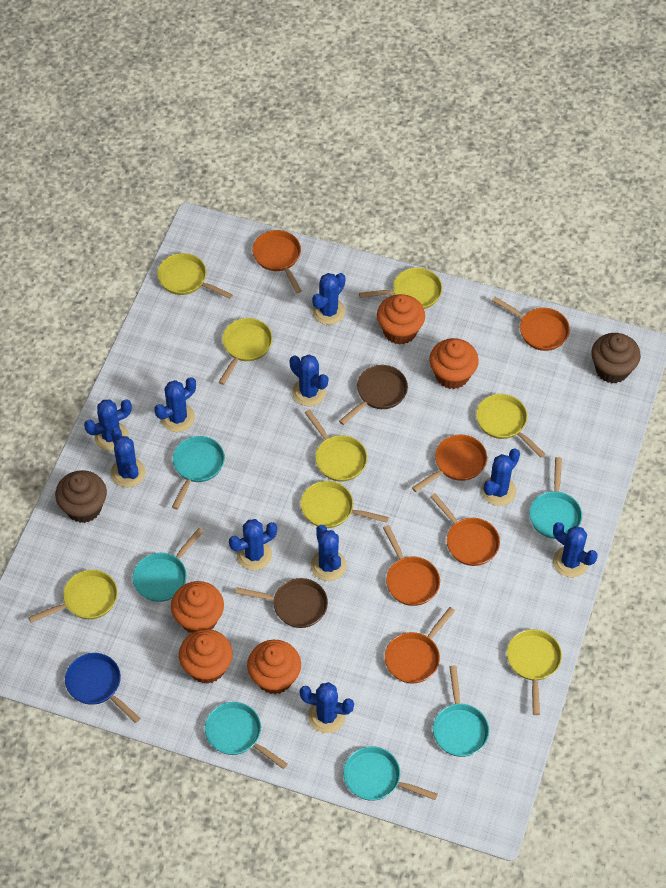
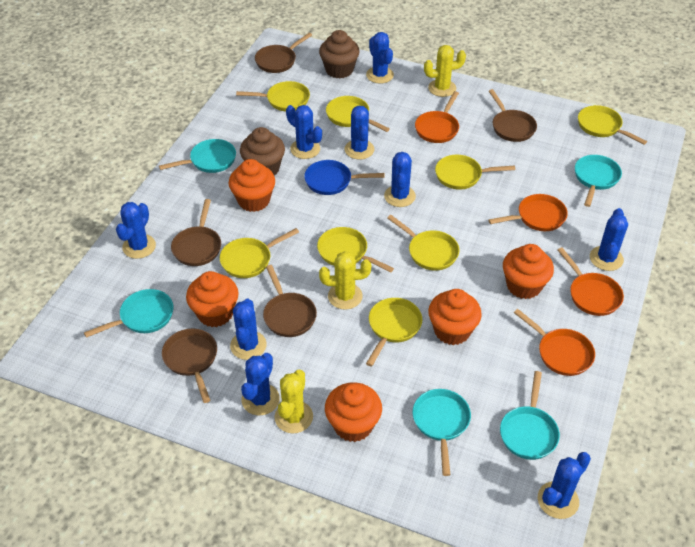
blue cactus: [84,399,132,451] [111,428,145,488] [154,377,196,432] [229,519,277,570] [290,355,328,406] [300,682,354,733] [311,525,346,581] [312,273,346,325] [481,449,520,506] [553,522,598,577] = 10 -> [116,202,156,259] [230,299,267,360] [241,353,280,415] [286,105,322,159] [344,105,375,160] [366,32,394,84] [384,152,416,207] [538,452,591,519] [590,208,628,271] = 9
brown pan: [236,578,328,628] [339,365,408,425] = 2 -> [162,329,217,403] [171,199,221,266] [255,33,312,73] [263,265,317,337] [489,89,537,142] = 5
orange pan: [252,230,302,293] [383,525,440,606] [385,607,455,684] [412,434,487,492] [430,493,500,566] [492,297,570,351] = 6 -> [415,91,459,143] [488,194,568,231] [514,309,595,376] [558,247,624,316] = 4
turquoise pan: [133,528,204,602] [172,436,225,510] [205,702,288,769] [343,746,438,801] [433,666,489,757] [529,457,582,539] = 6 -> [84,289,173,338] [159,139,236,173] [413,389,471,476] [500,371,560,460] [575,155,622,207] = 5
yellow cactus: none = 0 -> [275,369,313,433] [319,251,371,310] [424,45,466,97] = 3

